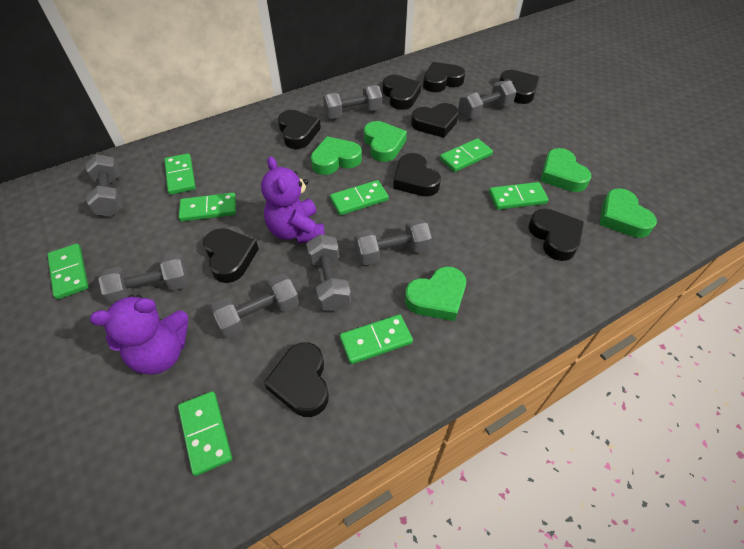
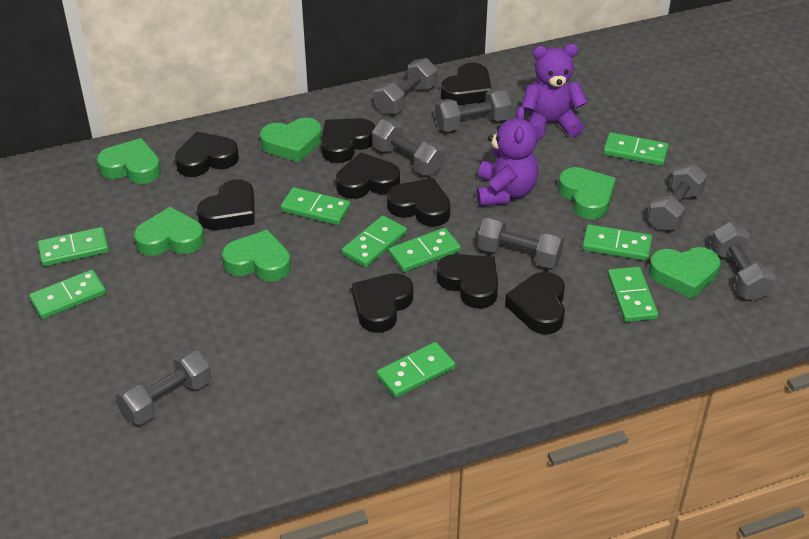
green domino: [47,244,89,299] [164,153,196,195] [178,391,232,476] [179,193,236,222] [330,180,389,215] [340,314,413,364] [440,138,493,172] [489,182,549,210] = 8 -> [29,270,106,319] [38,227,109,266] [281,187,351,225] [342,215,407,267] [376,342,455,398] [388,228,461,272] [582,224,652,261] [603,132,669,166] [608,267,658,322] = 9
green heart: [311,136,362,175] [364,121,407,162] [405,266,466,321] [540,148,591,192] [600,188,657,238] = 5 -> [97,138,161,184] [134,207,204,256] [222,230,291,281] [260,118,322,162] [558,167,616,220] [649,247,721,299] = 6

